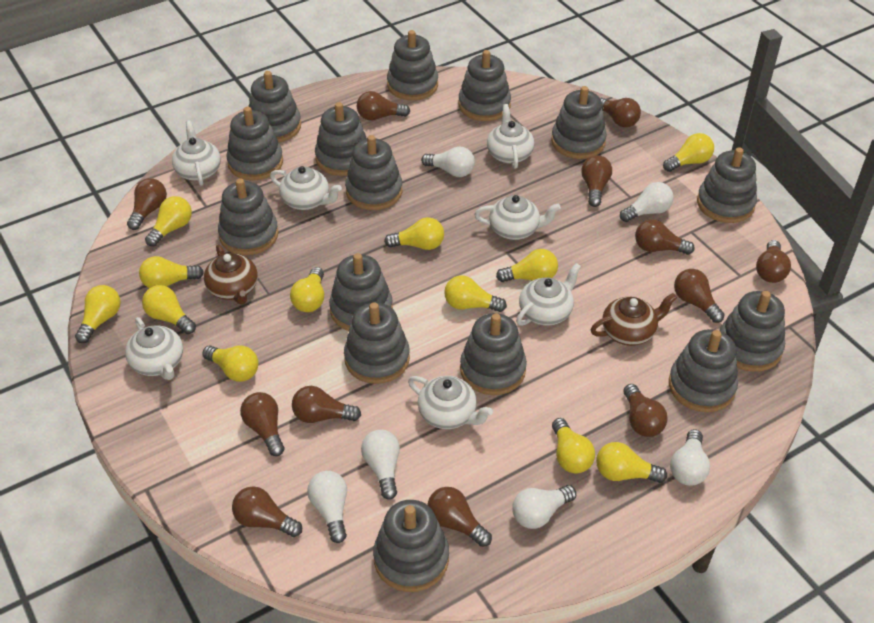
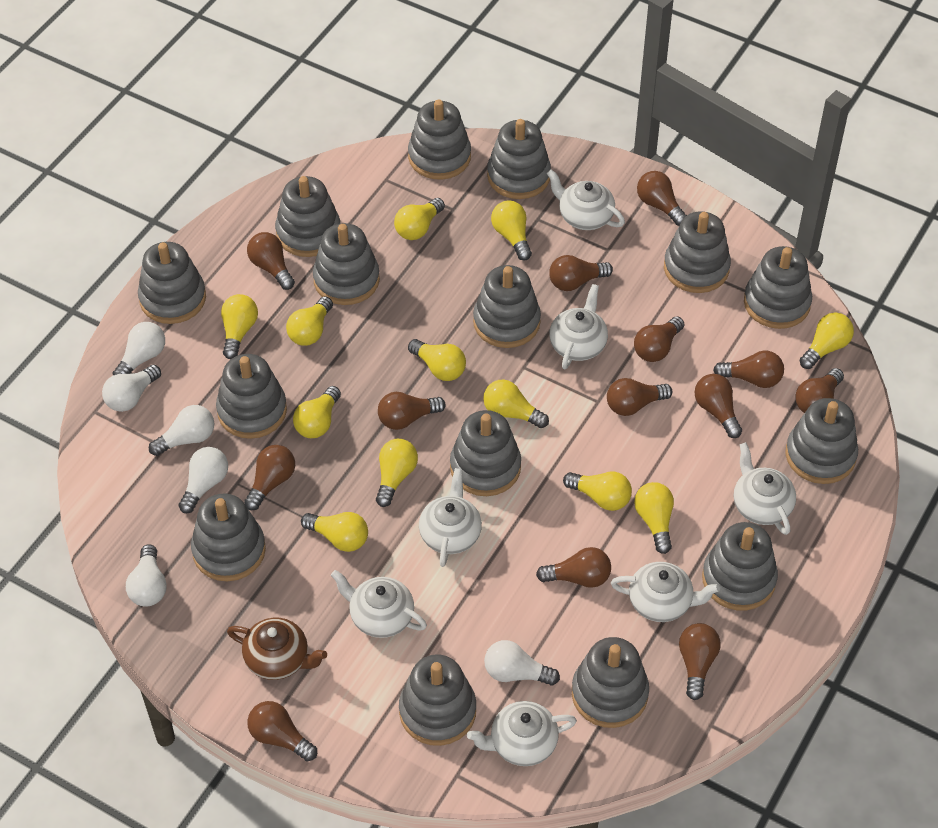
brown light bulb: [127,178,167,230] [232,487,302,537] [240,392,284,456] [292,386,361,423] [357,91,410,121] [427,487,492,547] [581,155,612,207] [600,98,641,127] [623,384,668,437] [635,220,695,255] [674,269,725,323] [756,240,791,283] = 12 -> [244,445,295,510] [247,232,295,290] [247,701,317,761] [378,392,445,430] [536,547,611,588] [549,255,613,291] [607,378,673,416] [634,317,684,362] [637,171,687,226] [679,623,721,700] [695,374,742,438] [713,351,784,388] [795,368,844,413] = 13
brown teapot: [204,245,258,305] [591,293,677,346] = 2 -> [227,617,327,680] = 1

